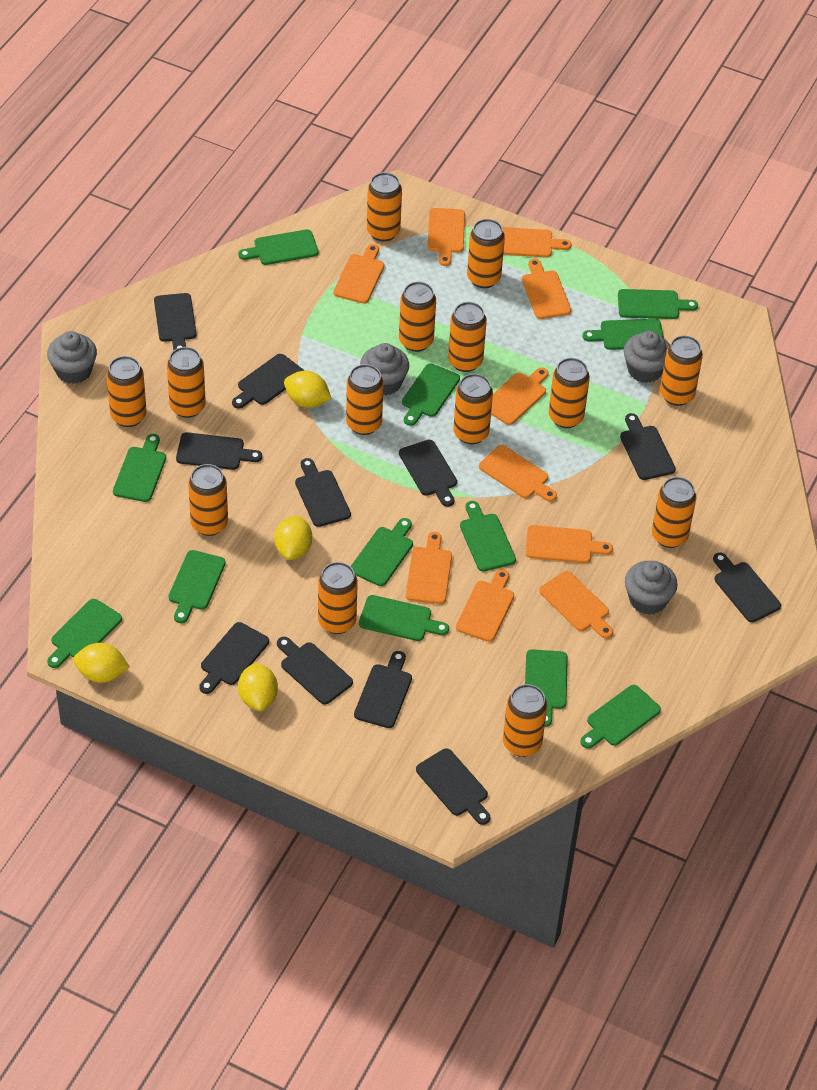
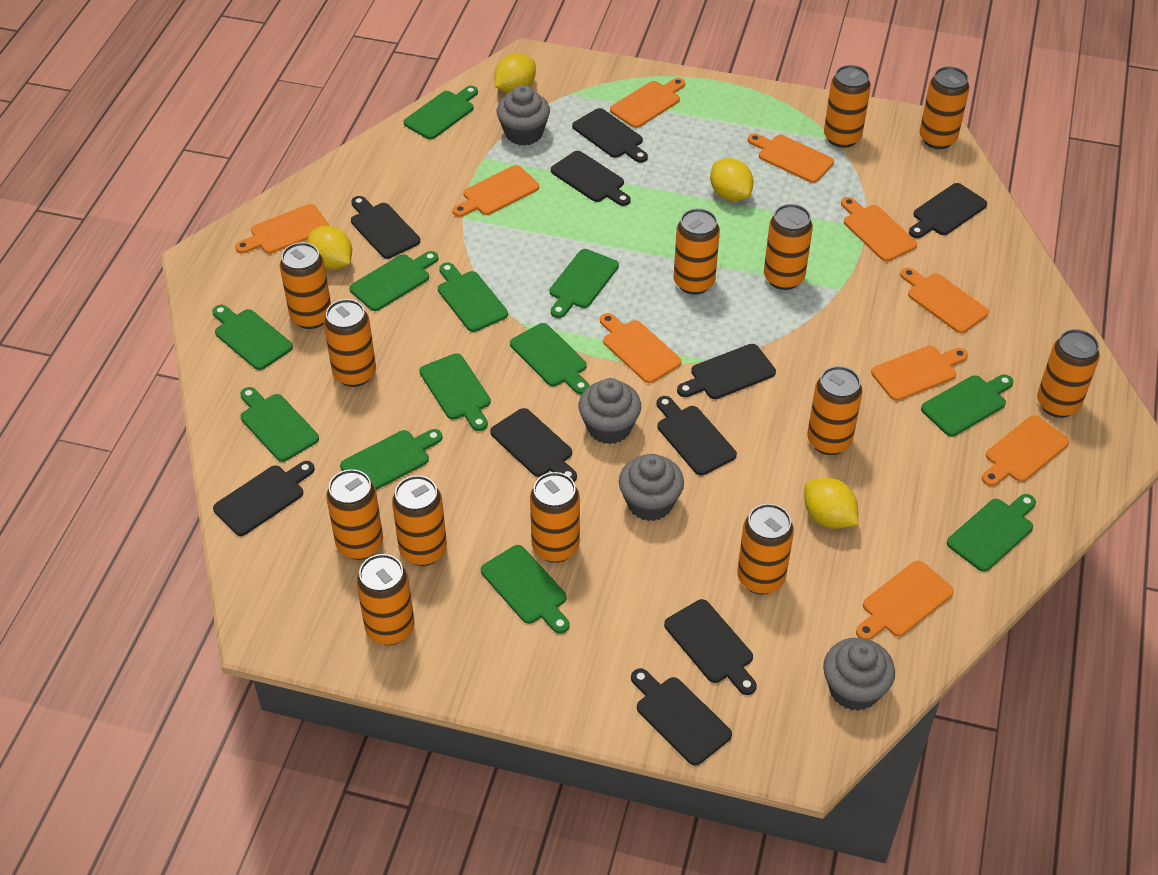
black cutting board: [154,293,197,351] [176,432,262,470] [199,622,269,694] [232,354,304,409] [277,637,353,705] [295,458,351,527] [354,651,412,728] [399,440,457,507] [416,748,490,825] [620,413,676,480] [713,552,781,622] = 11 -> [213,461,315,536] [351,196,420,259] [490,408,577,482] [551,151,631,206] [572,108,648,163] [631,668,732,766] [657,396,737,476] [664,599,757,695] [677,344,776,399] [909,183,987,238] = 10
orange can: [107,356,146,427] [167,347,206,418] [188,464,228,536] [318,562,358,634] [346,364,384,435] [367,172,402,242] [399,282,436,352] [448,302,487,372] [453,374,493,445] [467,219,505,288] [503,684,548,757] [549,358,590,428] [652,477,696,548] [660,336,703,406] = 14 -> [280,242,331,329] [324,299,376,387] [326,469,383,560] [356,554,415,645] [392,475,447,566] [530,472,580,563] [674,208,720,295] [737,504,794,595] [764,204,813,290] [807,366,863,455] [824,65,871,148] [920,66,969,149] [1037,329,1100,418] = 13

